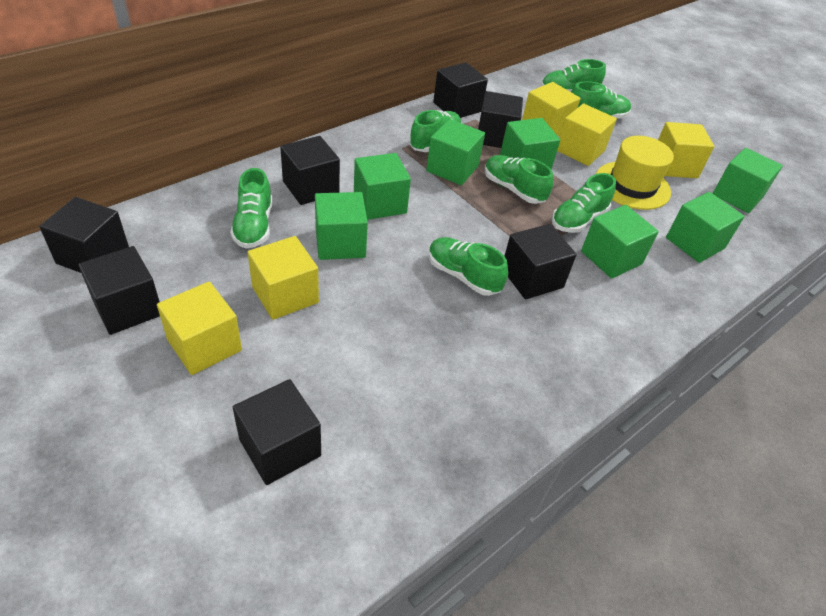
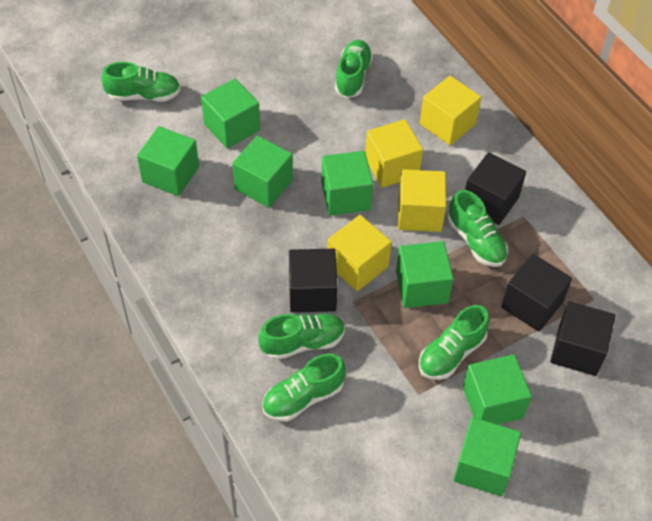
black cube: [39,197,129,273] [78,246,160,335] [233,379,321,485] [280,136,340,205] [433,63,488,118] [478,91,523,148] [505,224,577,299] = 7 -> [289,249,338,313] [465,152,526,225] [501,254,572,332] [550,301,615,376] = 4
green shoe: [230,168,272,249] [409,110,461,152] [429,237,508,296] [485,155,553,204] [541,59,606,92] [552,173,616,233] [571,81,631,118] = 7 -> [101,62,180,102] [258,314,345,360] [262,353,346,422] [335,40,373,98] [419,305,489,380] [448,190,508,267] = 6
yellow cube: [157,282,242,375] [248,236,319,320] [522,82,580,136] [557,104,617,166] [658,122,714,178] = 5 -> [327,215,392,291] [365,119,423,188] [398,169,446,232] [420,76,481,145] = 4
yellow hat: [596,136,674,210] = 1 -> none = 0

